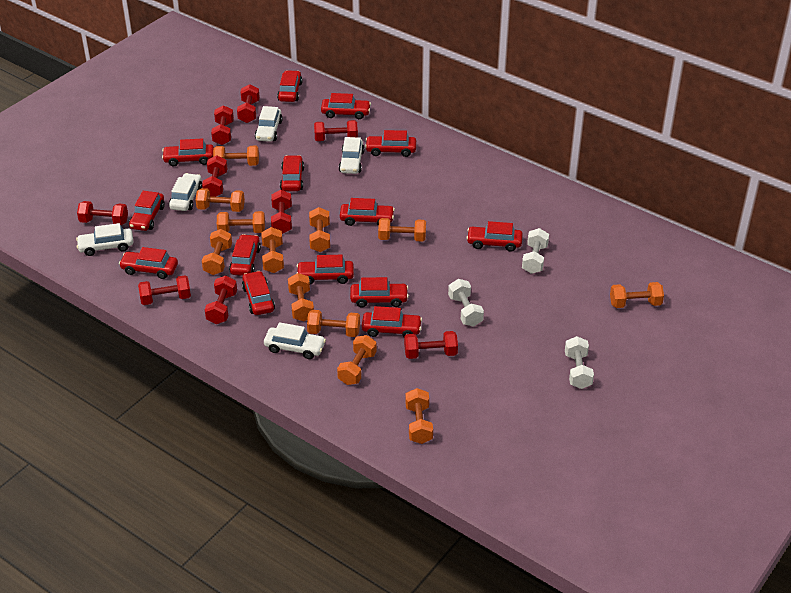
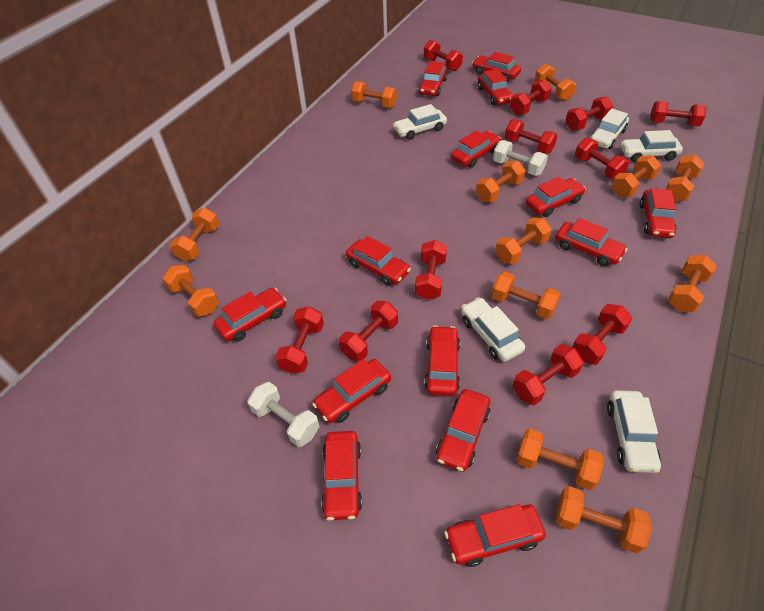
red dumbbell: [77,201,128,225] [138,275,191,305] [202,155,227,197] [205,276,237,324] [211,105,234,145] [237,84,260,123] [271,190,292,234] [314,120,358,141] [404,331,458,359] = 9 -> [275,306,324,374] [338,301,398,362] [415,240,447,300] [424,40,463,71] [505,119,557,154] [510,80,552,115] [513,344,583,405] [565,96,613,130] [572,304,632,365] [575,137,629,179] [650,101,707,126] = 11
white dumbbell: [448,279,484,327] [522,228,549,274] [565,336,594,389] = 3 -> [247,382,320,447] [493,140,548,176] = 2

